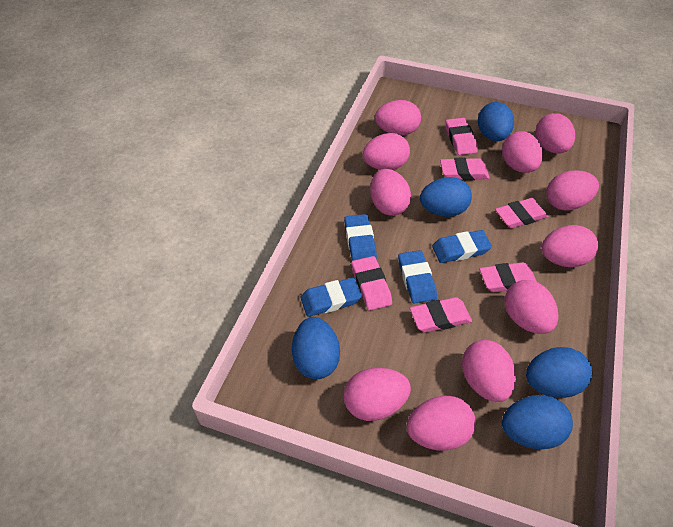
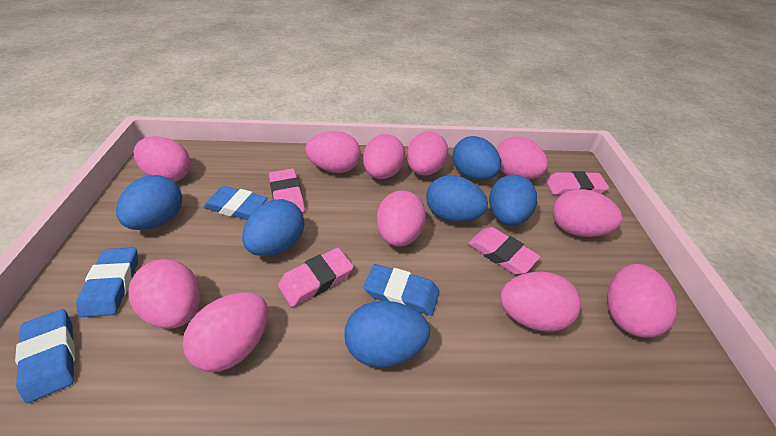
blue egg: [292,317,340,379] [420,177,472,217] [478,102,514,141] [502,395,573,449] [526,347,593,398] = 5 -> [116,175,182,230] [242,199,305,256] [345,301,430,368] [426,175,488,222] [452,136,501,180] [489,175,537,226] = 6
pink eraser: [351,256,392,311] [410,297,472,333] [440,158,490,180] [446,118,478,155] [479,262,537,292] [495,198,548,228] = 6 -> [269,169,305,213] [278,248,353,307] [468,227,540,274] [546,171,609,195] = 4

